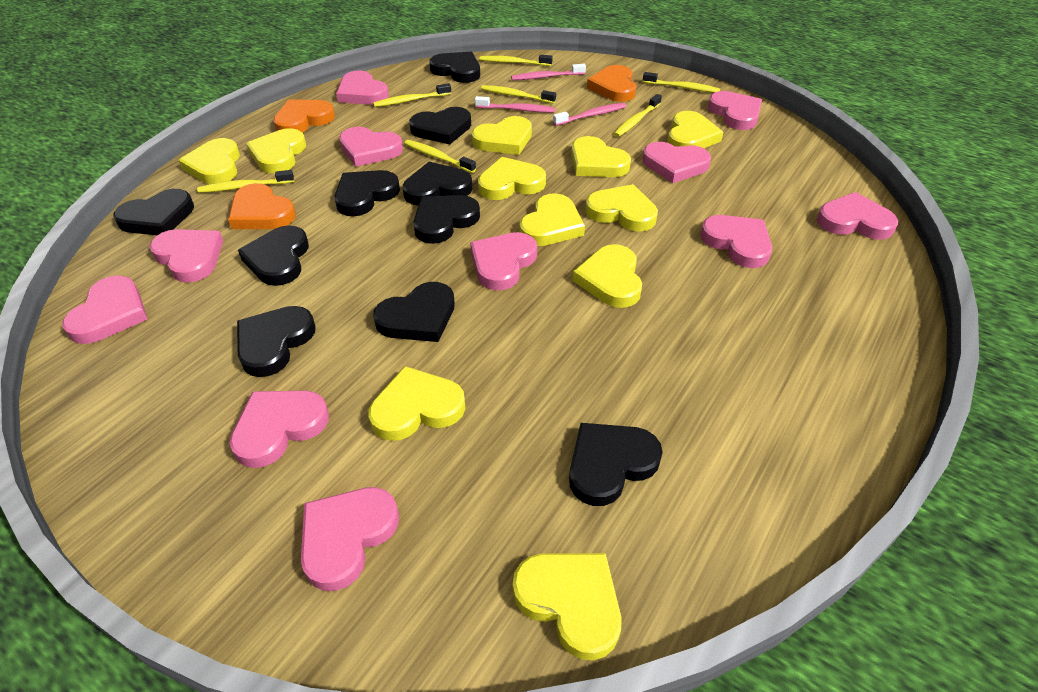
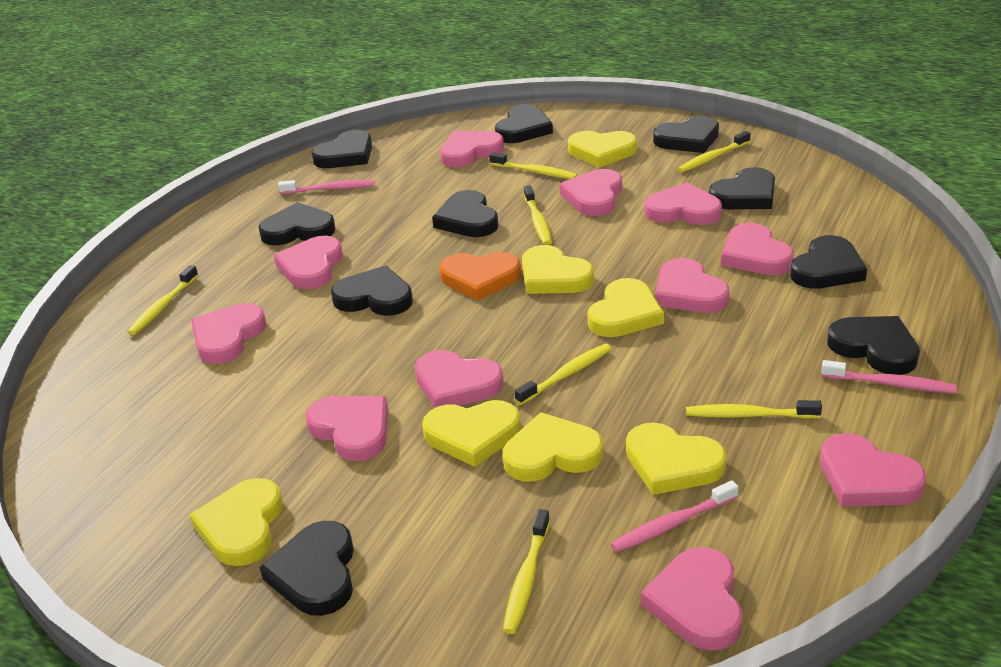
orange heart: [228,183,296,229] [273,99,335,133] [587,65,636,102] = 3 -> [439,252,521,301] = 1
yellow heart: [179,138,240,184] [246,128,306,174] [368,366,466,441] [472,116,532,155] [478,157,546,200] [513,553,622,661] [520,193,585,246] [571,136,631,177] [573,244,642,308] [585,184,658,232] [667,111,724,148] = 11 -> [190,478,283,566] [422,400,521,467] [503,412,603,482] [522,245,594,294] [568,131,637,168] [587,278,664,337] [626,422,727,495] = 7

